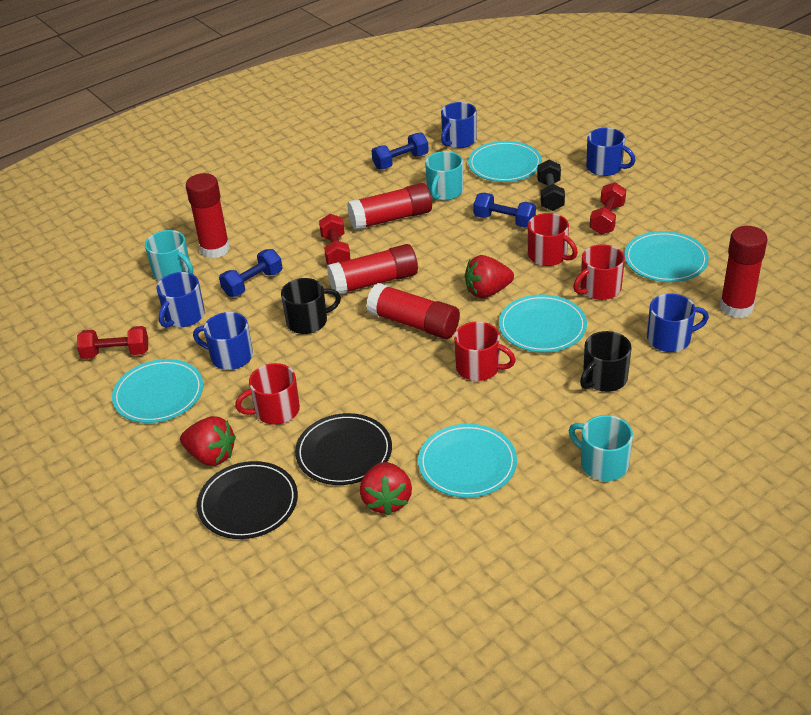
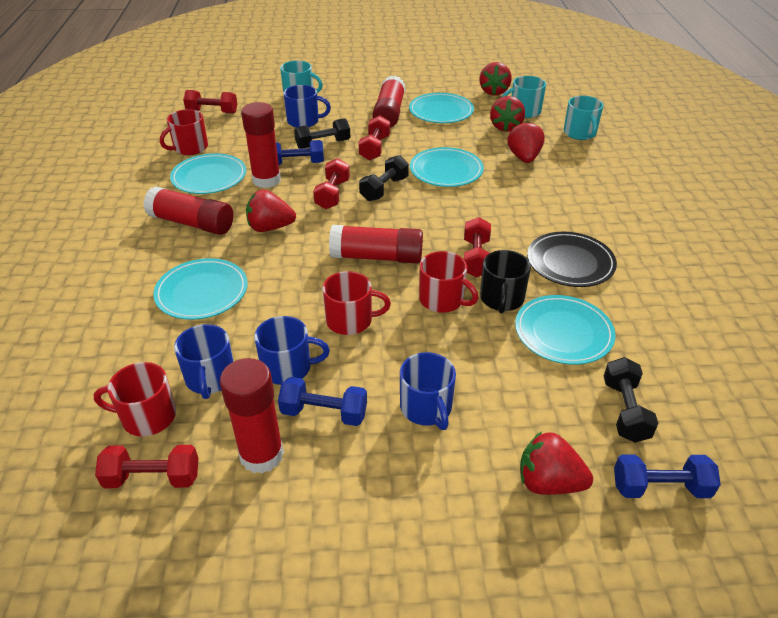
black dumbbell: [537,160,565,211] = 1 -> [294,118,351,149] [359,155,409,201] [604,357,659,443] = 3
black mug: [281,278,341,334] [580,331,632,392] = 2 -> [480,250,531,313] = 1
black plate: [197,461,298,539] [295,413,392,485] = 2 -> [527,232,617,287] = 1
blue mug: [157,272,205,328] [193,312,253,370] [441,102,477,148] [586,128,636,176] [647,293,709,352] = 5 -> [174,324,234,399] [254,316,330,385] [283,85,331,127] [400,352,456,430] = 4
red dumbbell: [77,326,148,359] [319,214,351,265] [590,182,626,235] = 3 -> [95,445,198,488] [183,90,237,114] [313,158,350,209] [359,115,390,161] [464,217,491,277] = 5
red strawberry: [180,416,236,466] [360,462,412,515] [465,255,514,298] = 3 -> [246,190,296,232] [479,62,512,96] [490,96,525,132] [507,121,545,163] [520,431,593,495] = 5

